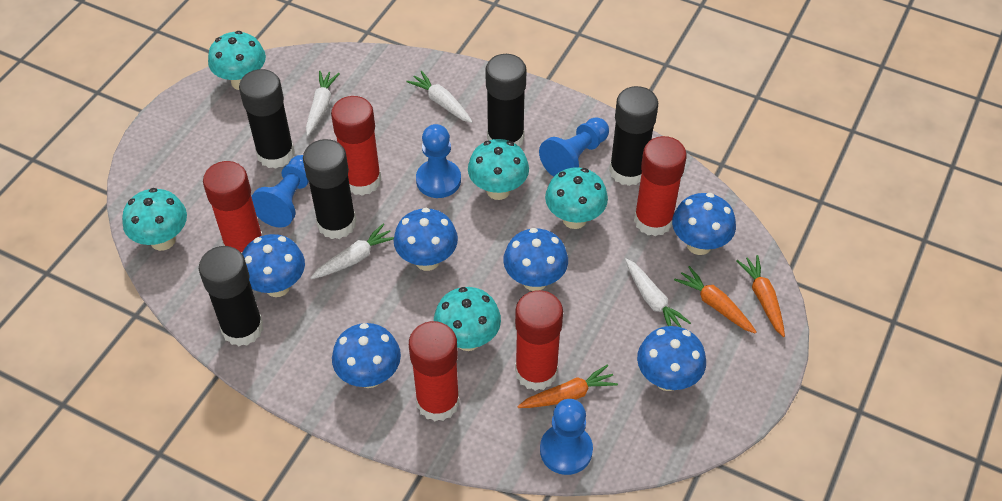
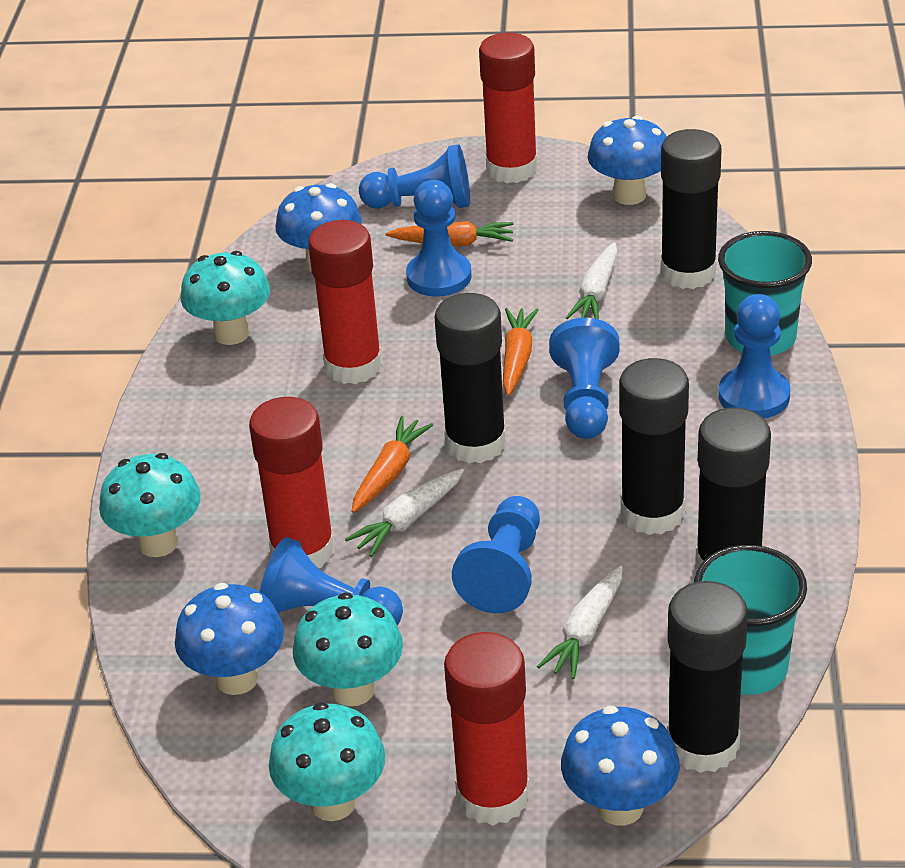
blue mushroom: [242,234,305,297] [332,323,401,388] [394,208,458,271] [503,228,568,291] [637,326,706,391] [672,193,736,255] = 6 -> [175,583,284,695] [275,183,362,272] [561,706,680,826] [588,116,667,205] = 4
blue pawn: [251,155,309,228] [416,124,461,198] [539,117,609,177] [540,399,593,475] = 4 -> [260,537,403,625] [359,144,470,209] [406,180,471,297] [452,496,540,613] [549,318,620,439] [718,294,790,418] = 6
red glue stick: [203,161,263,253] [331,96,382,196] [409,321,460,421] [515,290,563,391] [634,136,687,236] = 5 -> [249,397,335,568] [308,220,383,384] [444,632,530,825] [479,33,537,183] = 4
turquoise cup: none = 0 -> [694,545,807,695] [718,231,812,356] = 2
turquoise mushroom: [122,188,187,251] [208,31,266,90] [434,287,501,351] [468,139,529,200] [545,167,608,229] = 5 -> [99,453,201,557] [181,251,270,345] [269,702,385,821] [293,592,403,706] = 4
white carrot: [306,71,340,136] [310,223,394,279] [406,71,473,123] [625,258,691,328] = 4 -> [345,468,464,557] [537,565,623,679] [566,242,618,319] = 3

